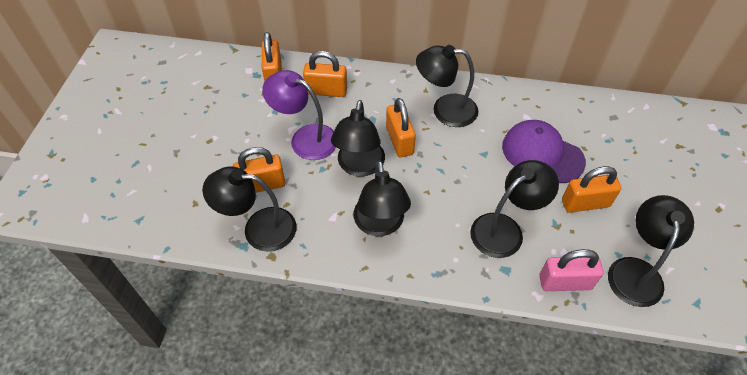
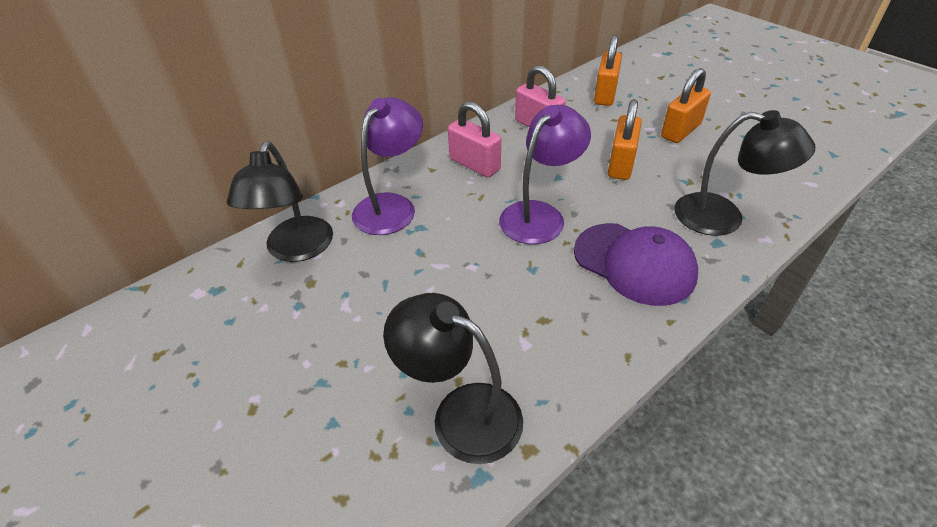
black lamp: [202,167,296,252] [331,100,385,176] [354,160,411,236] [416,45,478,127] [470,160,559,258] [608,195,694,307] = 6 -> [227,141,333,262] [383,293,523,464] [674,110,815,236] = 3
orange padlock: [233,147,286,193] [262,32,282,82] [303,51,347,97] [386,98,416,157] [562,166,621,212] = 5 -> [594,35,622,106] [608,99,642,180] [661,68,711,143] = 3
pink padlock: [539,249,603,291] = 1 -> [448,101,501,177] [515,65,566,127] = 2
purple lamp: [262,70,336,160] = 1 -> [352,97,423,235] [499,105,591,244] = 2

